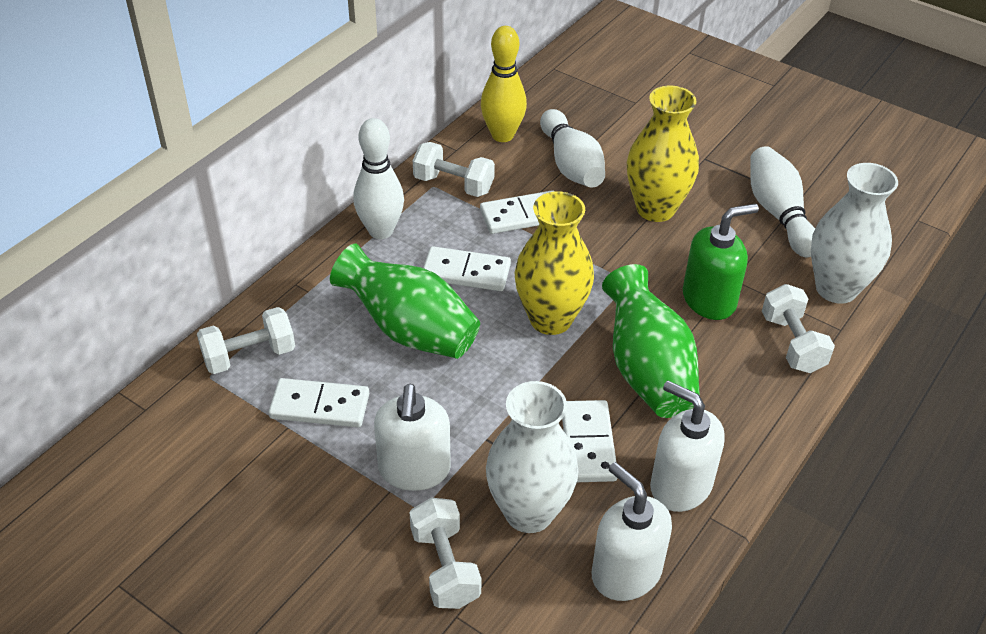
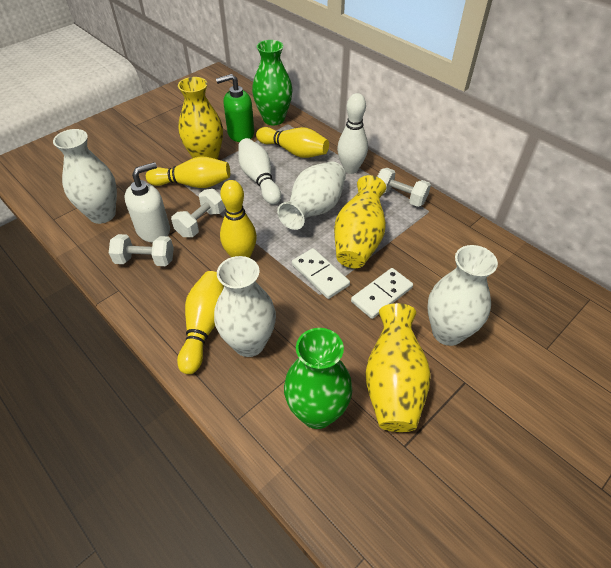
white bowling pin: [353,118,404,239] [540,109,605,188] [750,146,815,257] = 3 -> [238,138,281,204] [337,93,368,174] = 2
white domino: [268,378,369,427] [423,246,511,291] [480,190,554,234] [562,400,617,482] = 4 -> [292,248,350,299] [351,268,413,319] = 2
white dumbbell: [197,307,295,374] [409,498,482,609] [413,142,495,197] [762,284,835,373] = 4 -> [109,234,174,266] [171,189,225,237] [377,168,431,207] = 3
white soap dispenser: [374,384,451,491] [592,462,672,601] [650,381,725,512] = 3 -> [125,162,170,243] = 1
white vase: [486,381,579,533] [811,163,898,304] = 2 -> [53,129,117,224] [214,256,276,357] [277,162,346,230] [428,245,498,346] = 4
yellow bowling pin: [481,26,527,142] = 1 -> [146,156,230,188] [177,271,224,374] [220,180,257,258] [256,127,329,158] = 4
yellow vase: [515,191,594,335] [627,86,699,222] = 2 -> [178,77,223,159] [334,175,386,268] [365,303,431,432] = 3

